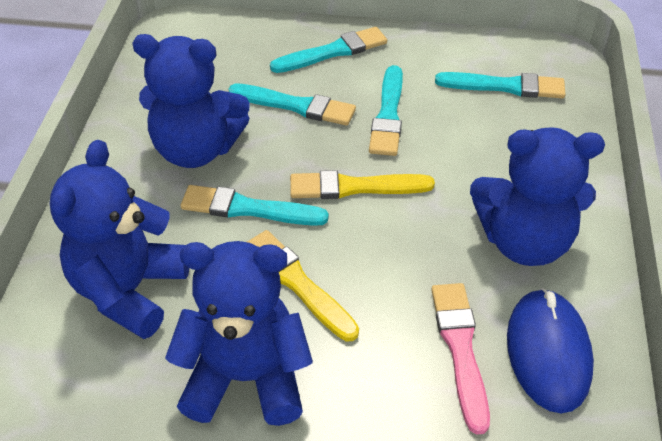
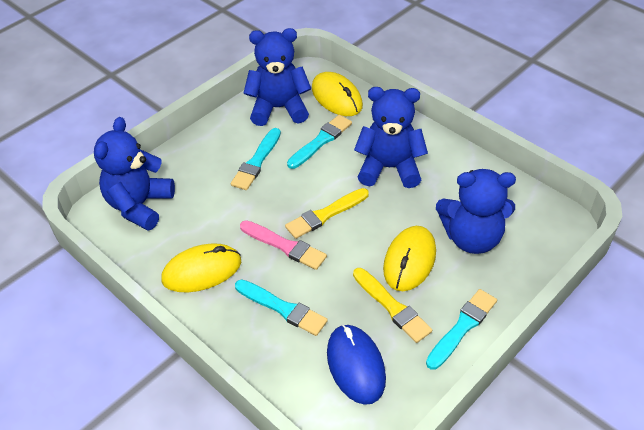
turquoise brush: [181,185,329,226] [228,83,356,126] [270,27,387,73] [369,65,403,156] [435,72,566,99] = 5 -> [231,128,281,190] [235,279,328,336] [287,115,352,169] [426,289,497,370] = 4
yellow mouse: none = 0 -> [161,244,241,292] [312,72,363,116] [383,226,436,291] = 3

